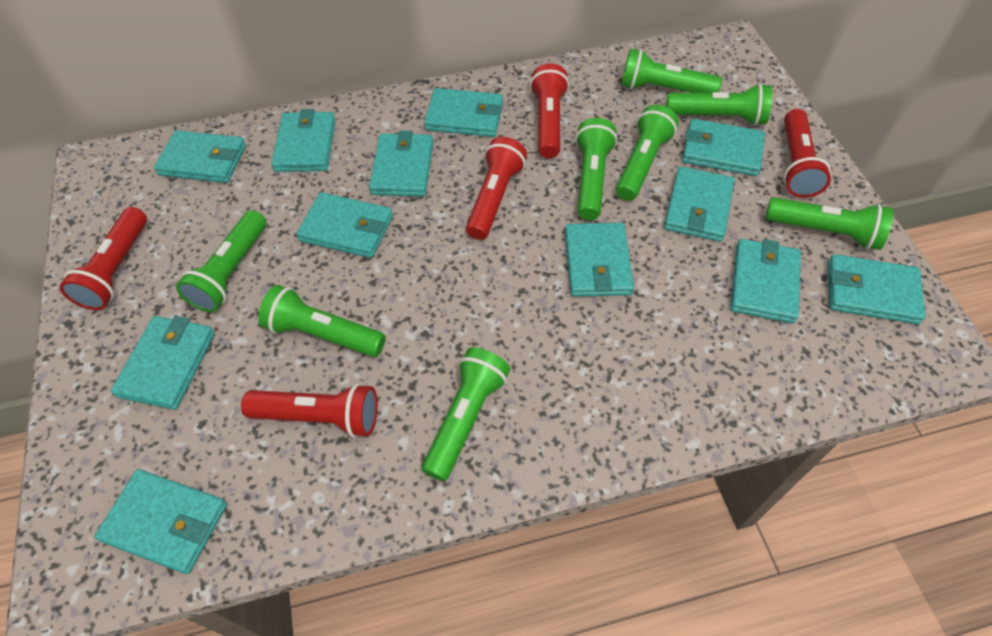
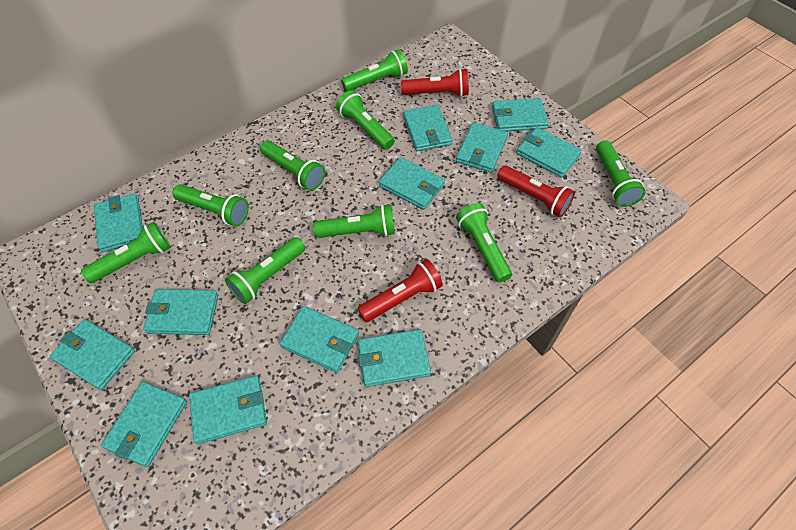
green flashlight: [176,210,266,312] [258,285,386,357] [422,347,510,481] [575,118,617,220] [616,105,679,201] [621,49,722,93] [666,83,772,126] [765,197,893,250] = 8 -> [81,222,171,283] [172,184,249,226] [225,237,305,304] [260,140,325,190] [313,204,395,238] [336,90,395,150] [341,49,408,92] [456,203,512,282] [596,141,646,207] = 9
red flashlight: [59,207,147,310] [241,383,378,438] [466,137,527,240] [530,64,569,158] [784,109,831,198] = 5 -> [357,259,443,322] [401,68,469,97] [497,165,575,217] = 3

